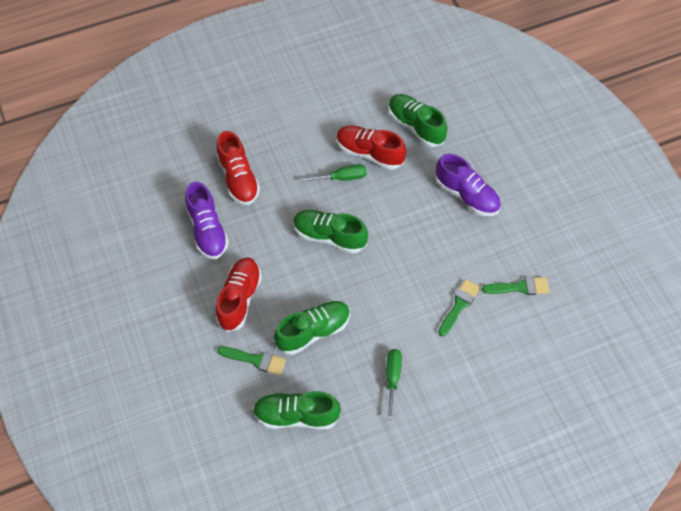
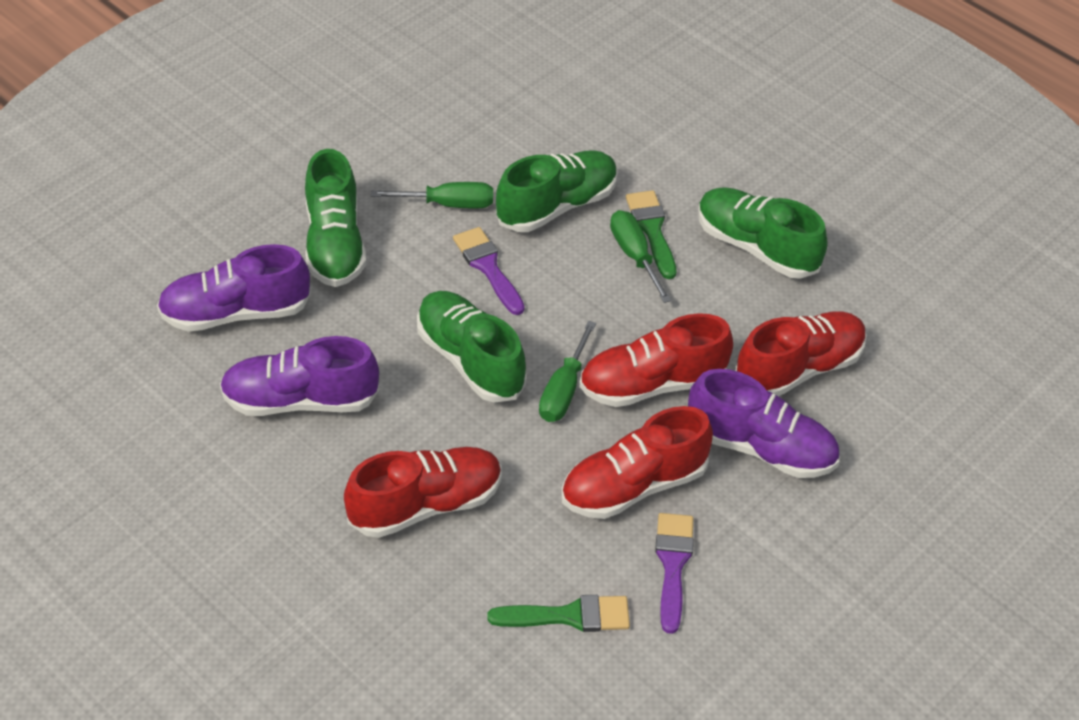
green brush: [217,346,286,375] [438,279,480,337] [482,277,550,295] = 3 -> [487,595,630,632] [626,190,676,279] = 2
green screwdriver: [301,164,367,182] [386,349,402,420] = 2 -> [371,182,493,209] [539,321,596,422] [610,210,672,303] = 3
purple brush: none = 0 -> [453,227,525,315] [655,513,694,634] = 2
purple shoe: [185,182,229,259] [435,154,501,216] = 2 -> [157,244,311,332] [220,336,379,416] [688,369,840,478] = 3
red shoe: [216,131,260,205] [216,258,262,332] [336,125,406,170] = 3 -> [344,447,502,538] [561,406,713,519] [579,313,733,407] [735,311,867,396] = 4

